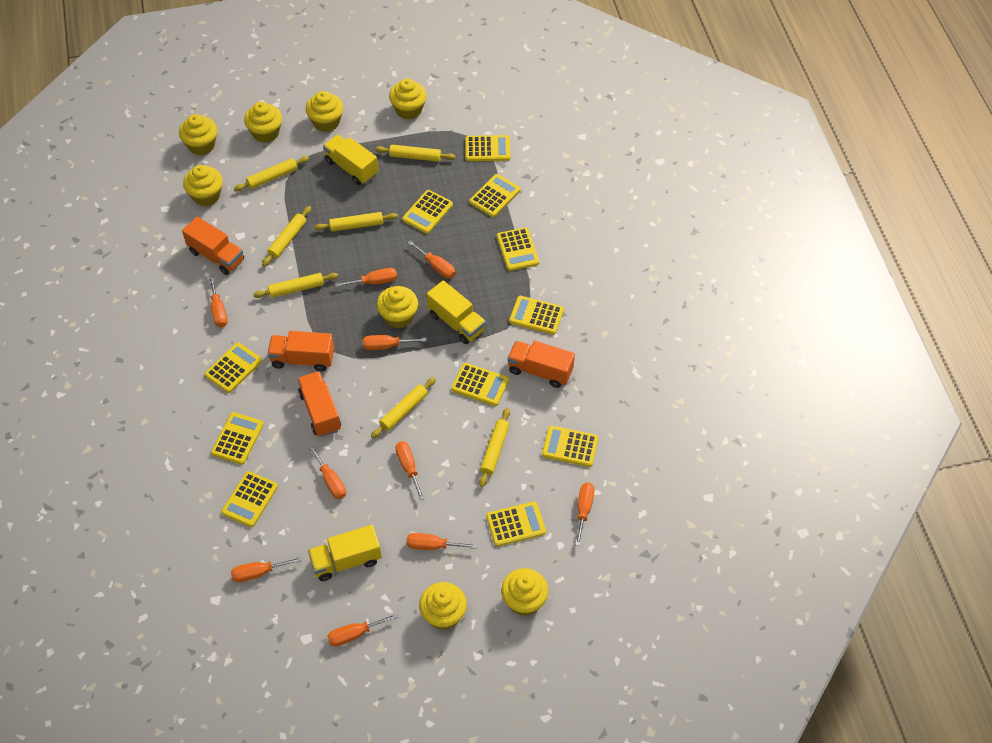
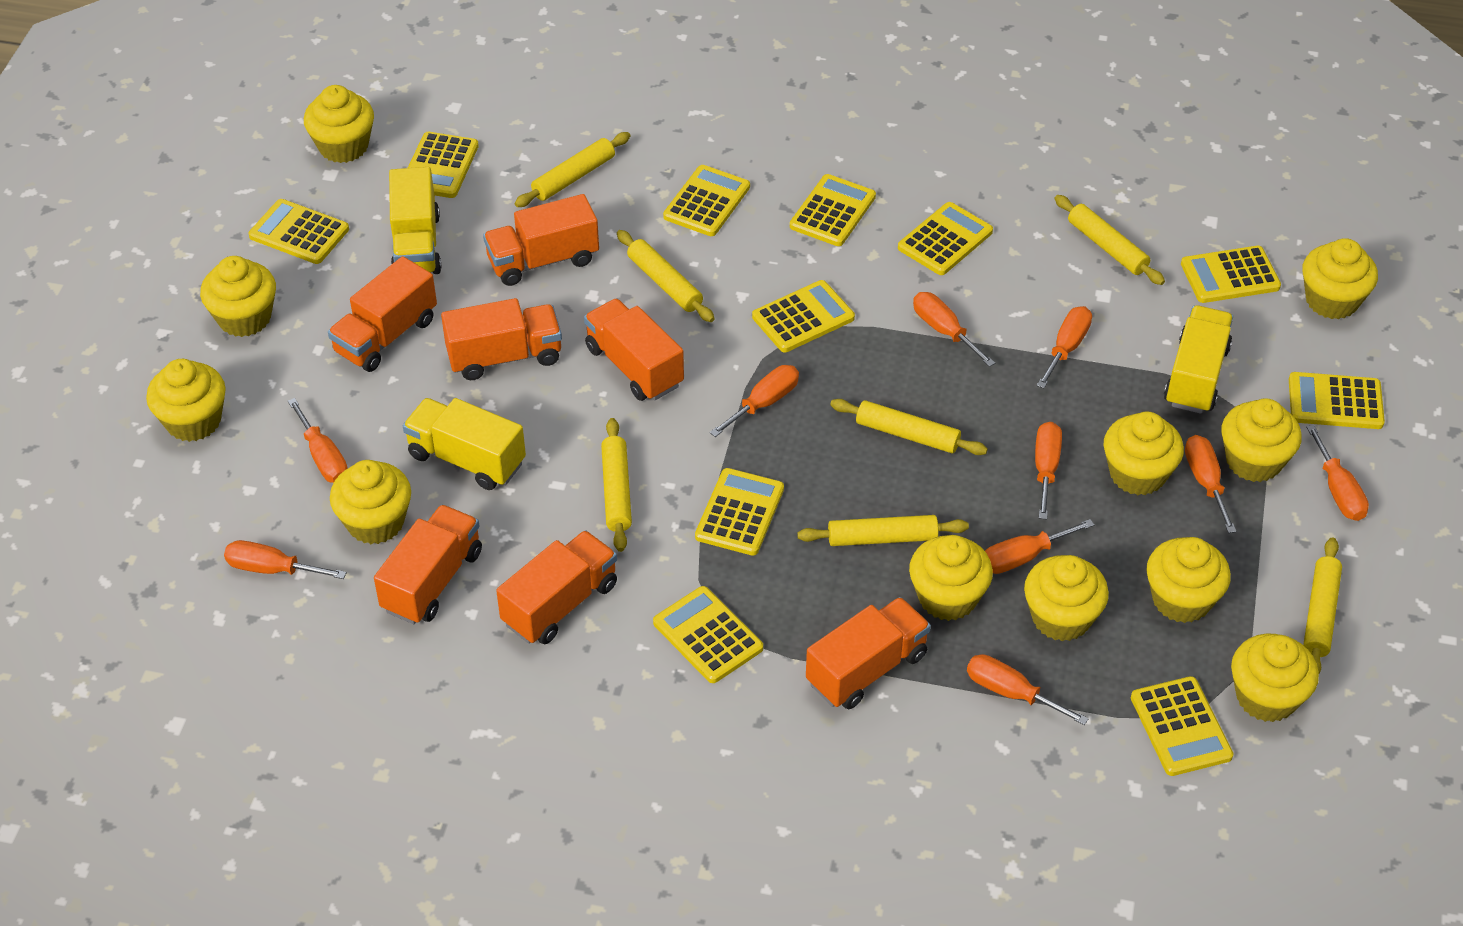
orange truck: [182,217,244,275] [267,331,334,372] [298,371,341,437] [507,341,575,388] = 4 -> [328,256,437,372] [374,505,482,624] [441,298,562,380] [483,194,599,286] [496,530,617,644] [584,298,684,401] [806,597,931,709] = 7
yellow cupcake: [179,114,217,155] [183,165,223,206] [244,102,282,143] [306,91,343,132] [377,286,418,329] [389,79,427,120] [419,582,467,630] [501,568,548,616] = 8 -> [146,359,226,442] [200,256,276,337] [304,85,374,163] [330,460,411,544] [909,535,993,621] [1024,555,1109,641] [1104,411,1184,495] [1146,537,1231,623] [1221,398,1302,482] [1231,634,1319,722] [1302,238,1378,319] = 11

